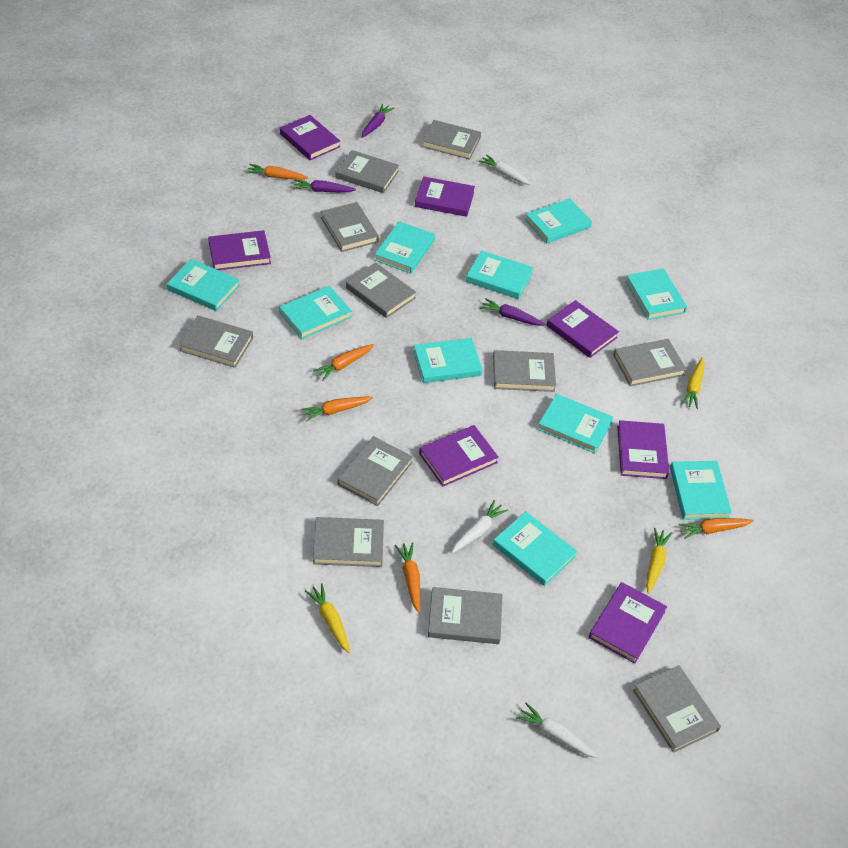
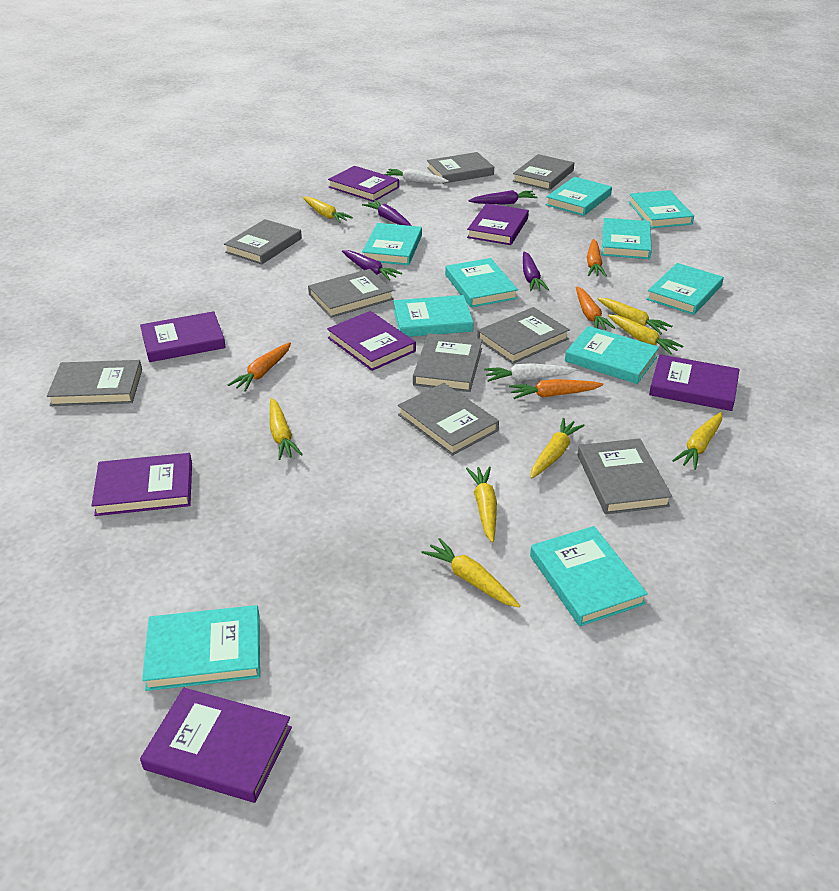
grey book: [179,316,253,368] [313,517,384,567] [320,202,379,252] [336,150,399,193] [338,436,413,506] [346,263,416,318] [421,120,481,160] [428,587,503,644] [493,350,556,392] [613,339,687,386] [633,665,721,753] = 11 -> [47,360,142,406] [224,219,302,265] [308,269,394,318] [398,383,499,456] [413,333,483,392] [427,152,494,184] [477,307,570,364] [513,154,574,190] [578,438,672,514] = 9
orange carrot: [246,164,308,180] [301,397,373,422] [313,344,374,381] [395,542,420,613] [678,518,754,539] = 5 -> [228,342,291,392] [509,379,603,399] [576,287,615,330] [587,239,607,277] = 4
purple carrot: [293,180,356,192] [362,104,394,138] [480,298,546,326] = 3 -> [342,250,402,281] [362,200,412,226] [469,190,538,205] [523,252,549,291] = 4
white carrot: [451,500,508,553] [478,154,531,185] [516,703,598,758] = 3 -> [384,168,449,183] [484,363,577,382] = 2
yellow carrot: [305,583,350,653] [646,528,672,594] [681,357,705,409] = 3 -> [270,398,303,460] [303,197,353,223] [421,538,520,607] [466,466,497,543] [531,418,585,478] [597,298,672,334] [608,314,683,355] [672,412,722,470] = 8

